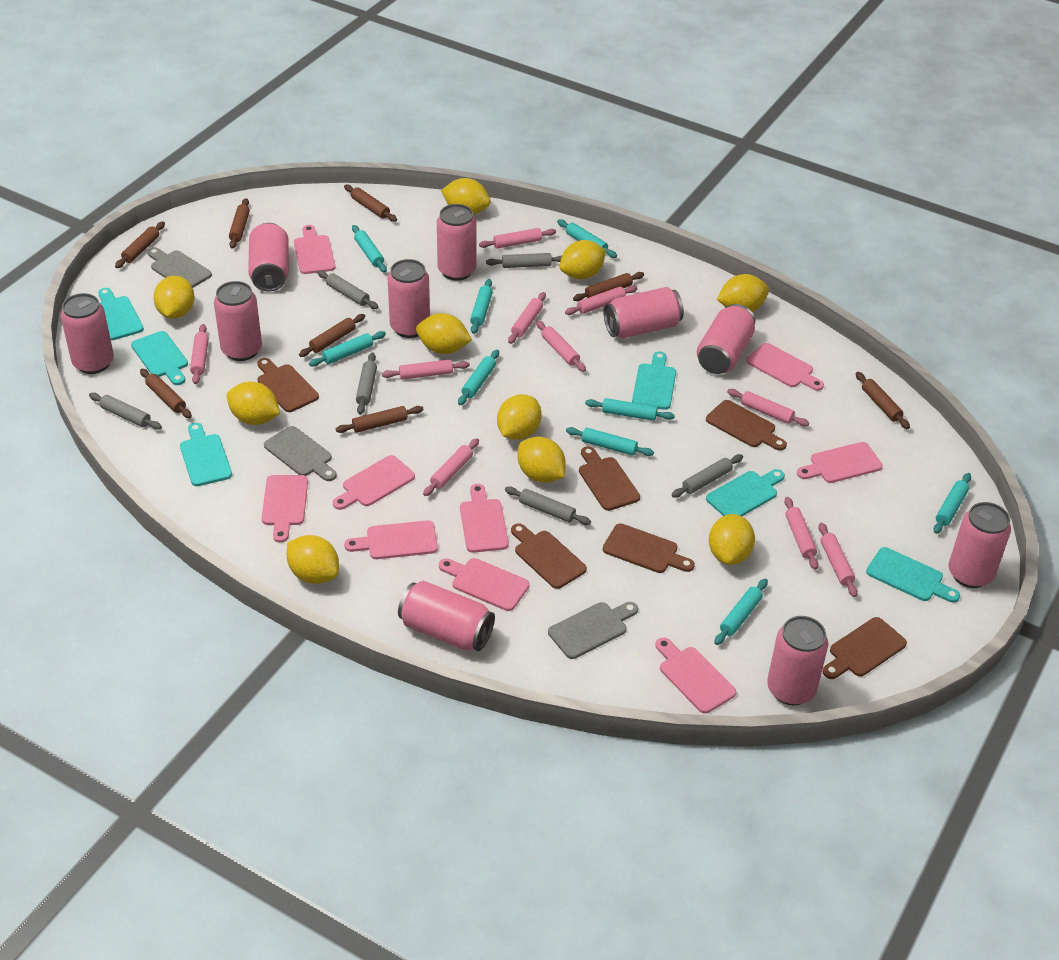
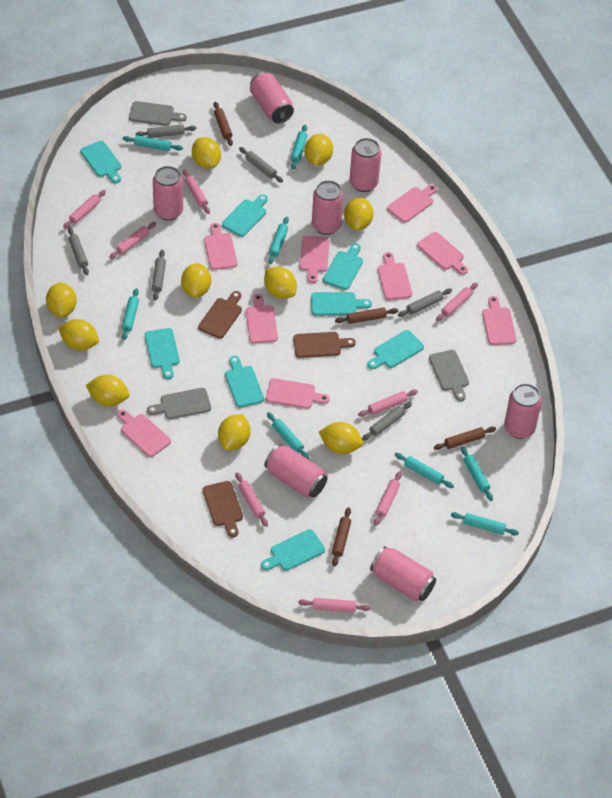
brown cutting board: [257,358,319,412] [511,523,587,589] [579,446,640,511] [603,523,695,573] [706,400,787,451] [823,617,907,679] = 6 -> [198,291,242,339] [203,481,243,538] [293,332,356,358] = 3
brown rolling pin: [115,221,165,268] [140,369,192,418] [229,198,250,249] [299,314,365,357] [336,406,424,433] [344,184,397,222] [573,272,644,301] [856,372,910,429] = 8 -> [214,102,233,146] [332,507,351,567] [335,308,398,324] [434,426,496,450] = 4
pink can: [61,293,114,374] [214,281,262,361] [248,223,289,292] [388,259,430,338] [398,581,495,651] [437,204,477,281] [604,287,684,338] [697,304,755,374] [767,616,828,705] [949,502,1011,588] = 10 -> [153,166,183,221] [250,72,294,124] [264,444,327,498] [312,180,344,235] [349,138,381,192] [370,546,436,601] [504,384,542,439] = 7
pink rolling pin: [190,324,209,384] [382,359,470,380] [423,438,479,496] [479,228,556,249] [508,292,546,344] [536,321,586,372] [565,286,638,315] [727,389,809,426] [784,497,819,570] [818,523,858,597] = 10 -> [63,190,106,229] [109,222,156,259] [183,169,210,214] [236,472,268,527] [298,598,370,613] [358,389,418,417] [374,471,402,526] [436,283,478,322] = 8
turquoise cutting board: [98,288,144,340] [131,331,188,385] [180,423,232,486] [632,352,676,410] [706,469,785,516] [866,547,960,603] = 6 -> [80,141,121,183] [145,328,180,379] [222,194,268,237] [225,356,264,408] [261,529,325,571] [311,292,372,316] [323,243,363,290] [367,330,424,369] = 8
turquoise rolling pin: [309,331,386,367] [352,225,387,273] [458,350,499,405] [470,279,493,334] [557,219,617,258] [566,427,654,456] [585,398,675,421] [714,578,768,645] [933,473,971,534] = 9 -> [121,288,139,340] [123,135,183,151] [267,412,309,459] [268,217,289,264] [291,125,307,170] [395,453,454,488] [451,512,519,535] [461,446,493,501] = 8

